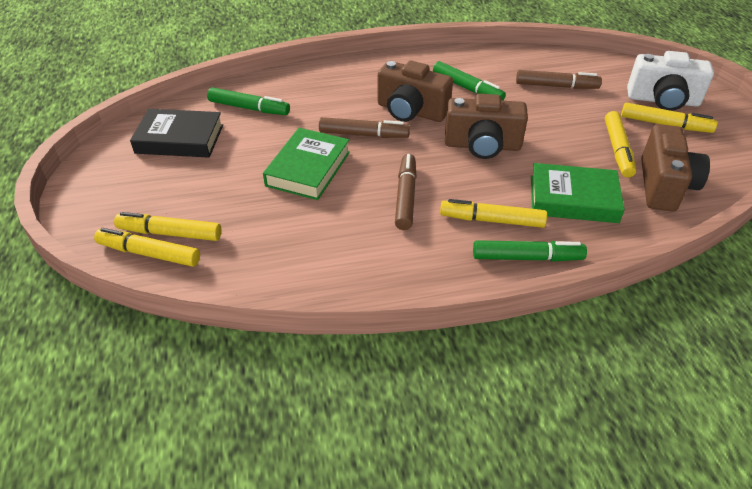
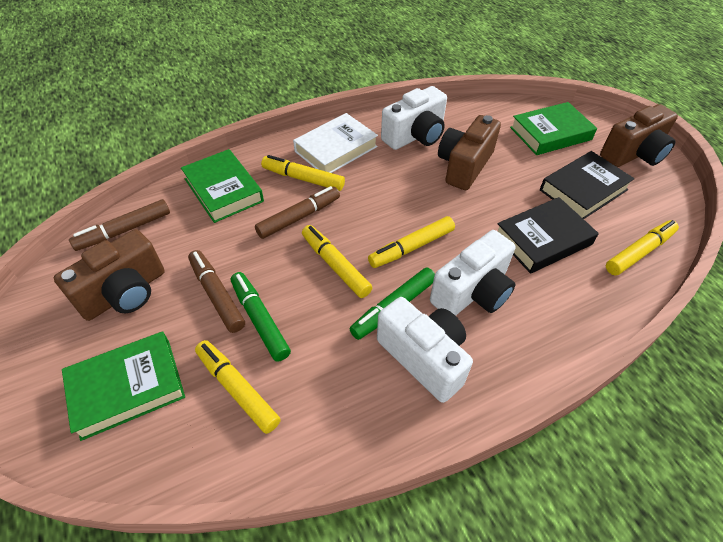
black book: [130,109,223,158] = 1 -> [497,197,599,274] [540,151,635,219] = 2
green book: [263,128,350,200] [531,163,625,223] = 2 -> [62,331,185,441] [181,149,264,223] [510,102,597,155] = 3
green marker: [207,87,290,115] [433,61,506,101] [473,240,587,262] = 3 -> [231,272,291,362] [350,267,435,340] = 2
white book: none = 0 -> [293,113,378,173] = 1
white camera: [627,51,714,111] = 1 -> [377,297,473,403] [381,86,447,150] [430,230,515,316] = 3

